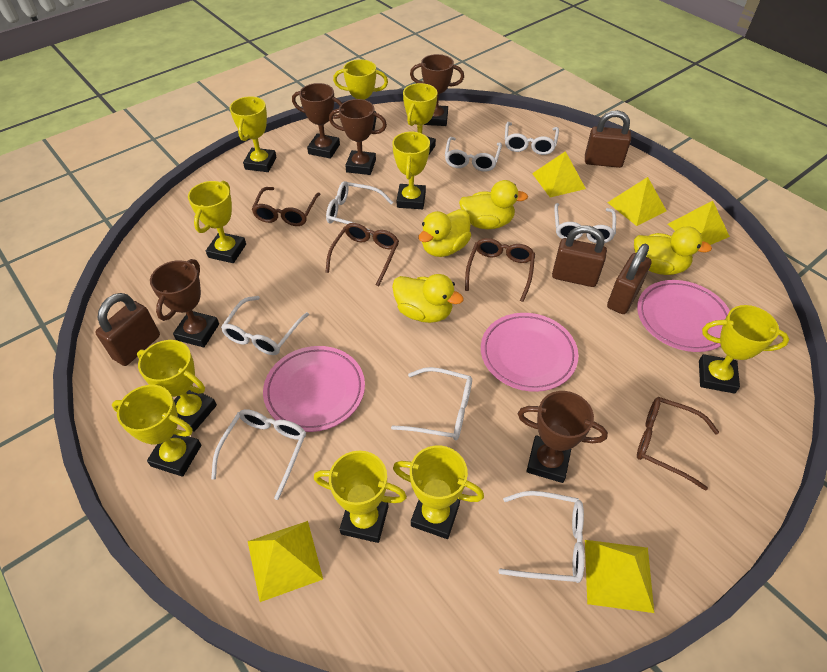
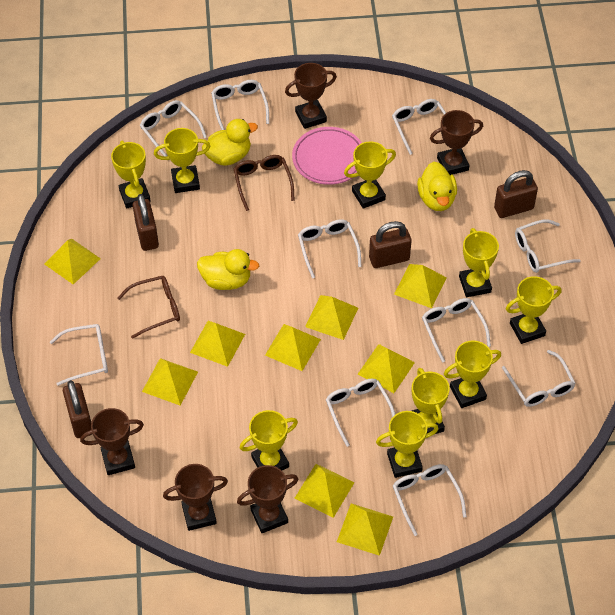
brown glasses: [251,187,320,226] [325,223,399,286] [465,238,535,302] [637,397,719,491] = 4 -> [117,276,180,339] [234,155,295,211] = 2
pink plate: [263,346,365,432] [481,313,578,392] [637,280,730,352] = 3 -> [292,127,362,185] = 1
white glasses: [211,409,306,500] [221,296,309,355] [326,181,393,235] [391,367,472,441] [445,137,502,172] [498,491,585,583] [505,122,559,155] [554,203,616,243] = 8 -> [50,324,108,386] [140,100,207,156] [211,80,269,130] [298,219,362,279] [326,378,395,447] [392,99,446,155] [393,464,467,536] [422,298,491,363] [502,350,576,407] [515,219,581,273] = 10
yellow duck: [392,274,464,323] [418,209,471,257] [459,180,528,229] [634,226,712,275] = 4 -> [197,249,259,290] [202,119,258,165] [417,162,457,211] = 3
yellow pyramid: [248,521,323,602] [532,151,586,197] [585,540,654,613] [607,177,667,226] [668,201,730,245] = 5 -> [44,239,101,284] [142,358,198,406] [190,321,245,367] [265,324,321,371] [295,464,355,518] [305,295,358,340] [337,503,393,556] [357,344,415,393] [394,264,447,308] = 9
yellow trophy: [112,385,201,477] [137,340,217,432] [188,181,246,263] [230,96,276,172] [314,451,407,543] [333,59,388,130] [392,131,430,209] [393,446,484,539] [403,83,438,154] [699,305,789,394] = 10 -> [111,140,150,209] [154,128,210,193] [240,410,298,470] [344,141,396,209] [376,411,438,478] [412,368,450,434] [444,341,501,408] [459,228,499,297] [506,276,562,344] = 9

